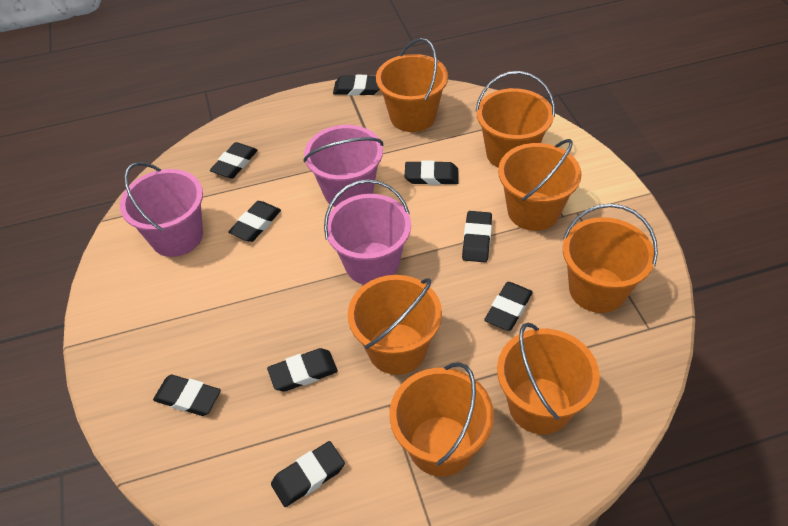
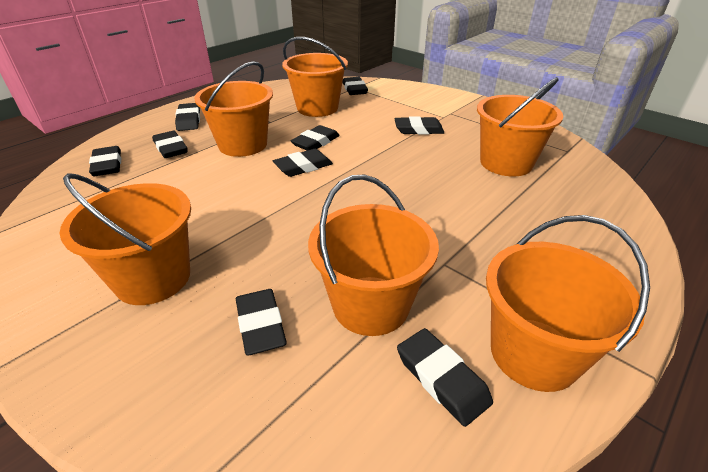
orange bucket: [348,275,442,375] [376,38,448,132] [389,362,494,477] [475,71,555,168] [497,323,600,434] [498,139,582,231] [563,204,658,313] = 7 -> [60,173,191,305] [194,61,273,157] [282,37,348,117] [308,174,439,336] [477,77,563,176] [486,215,650,392] = 6
pink bucket: [120,162,203,257] [303,125,384,207] [324,179,411,285] = 3 -> none = 0

